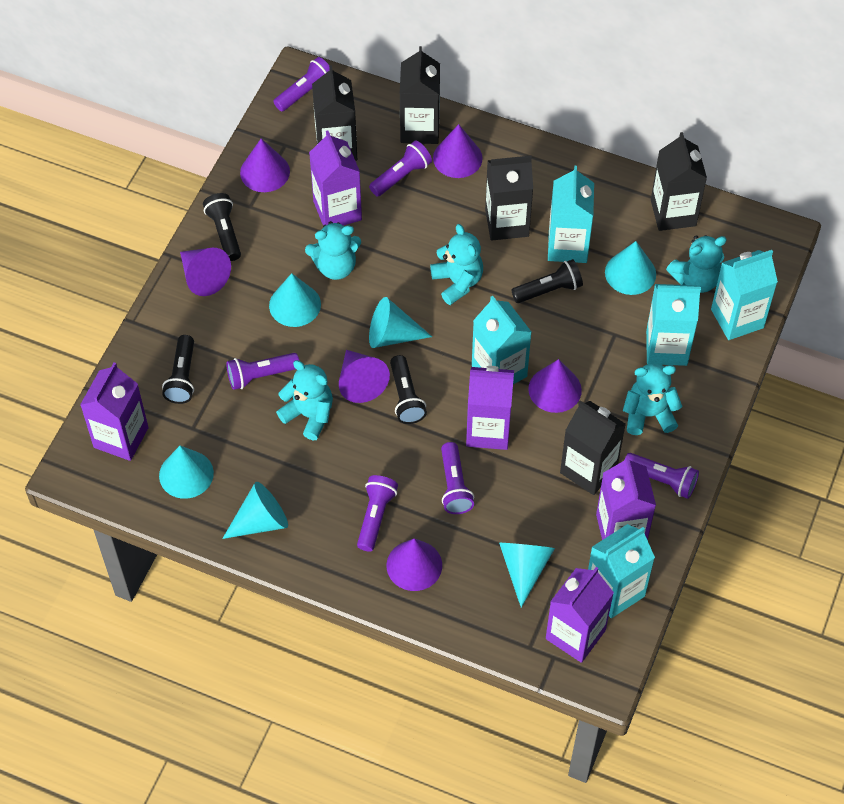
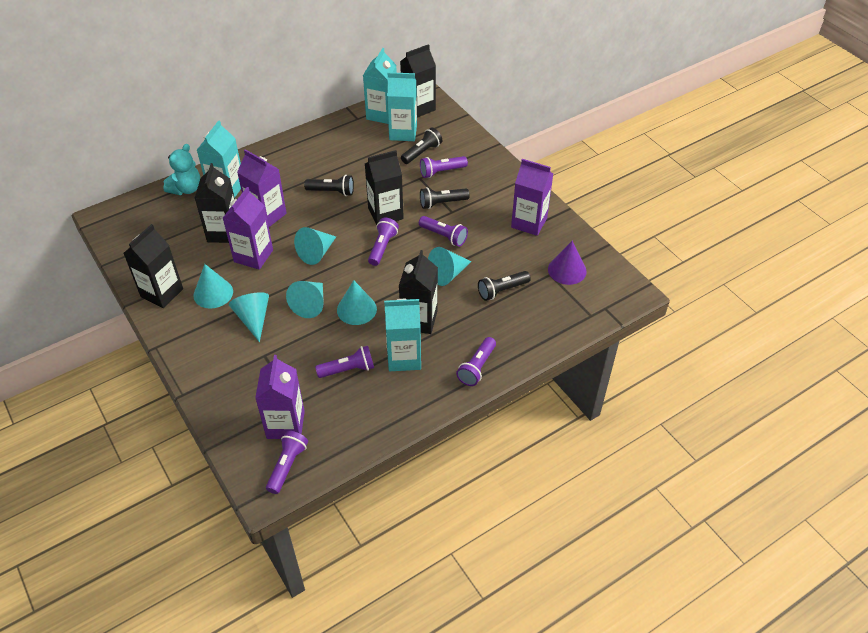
purple carton: [80,362,149,461] [309,131,362,226] [466,366,514,450] [546,567,614,663] [596,456,656,540] = 5 -> [223,187,273,270] [237,149,287,227] [255,355,305,439] [511,159,553,236] = 4
purple cone: [180,248,231,296] [240,138,290,192] [339,350,390,403] [386,538,442,591] [433,124,483,178] [528,359,582,413] = 6 -> [548,241,587,285] = 1
turquoise carton: [472,296,531,384] [548,166,594,263] [588,524,655,618] [646,284,701,366] [711,250,778,340] = 5 -> [197,120,241,198] [363,48,397,124] [384,299,421,371] [387,72,417,141] = 4
turquoise teddy bear: [276,360,333,440] [305,221,361,280] [430,224,483,305] [623,363,683,435] [666,235,727,293] = 5 -> [163,144,200,195] = 1

